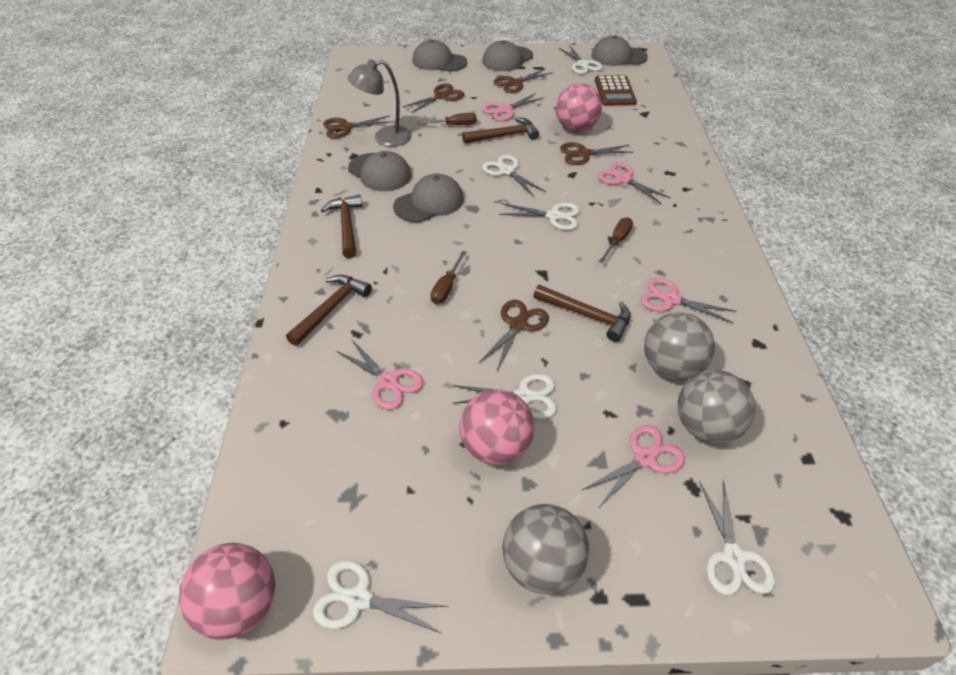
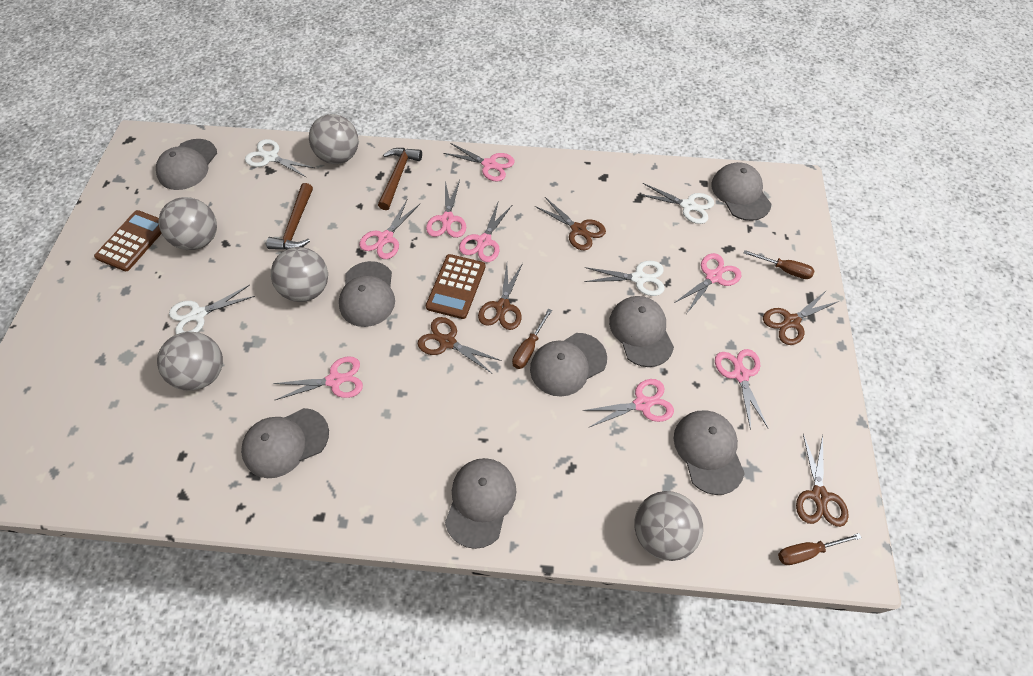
brown calculator: [595,75,637,106] = 1 -> [94,210,162,271] [426,254,486,319] = 2
brown hammer: [286,275,372,346] [321,195,362,258] [462,117,539,144] [533,285,631,342] = 4 -> [266,183,313,250] [378,148,422,210] = 2
grey ball: [502,504,589,595] [644,312,715,380] [677,370,755,444] = 3 -> [157,332,223,391] [158,197,217,250] [271,247,328,302] [309,114,359,164] [634,491,703,561] = 5
grey cap: [348,151,412,191] [393,173,464,222] [412,39,467,72] [482,40,533,71] [591,35,648,66] = 5 -> [156,139,217,190] [241,408,329,478] [339,261,395,327] [445,458,516,549] [530,333,607,397] [609,296,674,367] [674,410,745,495] [711,162,771,221] = 8
grey lamp: [348,59,412,146] = 1 -> none = 0
pink ball: [179,543,275,640] [460,389,535,465] [556,83,602,132] = 3 -> none = 0
pink scissors: [336,339,423,410] [482,93,545,121] [582,425,685,507] [597,162,671,204] [640,277,736,323] = 5 -> [273,356,363,400] [359,200,420,259] [426,180,466,238] [443,143,515,182] [459,203,512,262] [582,379,674,428] [673,253,741,313] [715,349,768,431] = 8
white scissors: [313,560,448,633] [453,374,557,419] [482,155,546,196] [499,203,580,230] [559,45,603,74] [699,480,775,595] = 6 -> [169,285,255,334] [245,139,315,178] [584,261,665,296] [638,183,714,224] = 4

